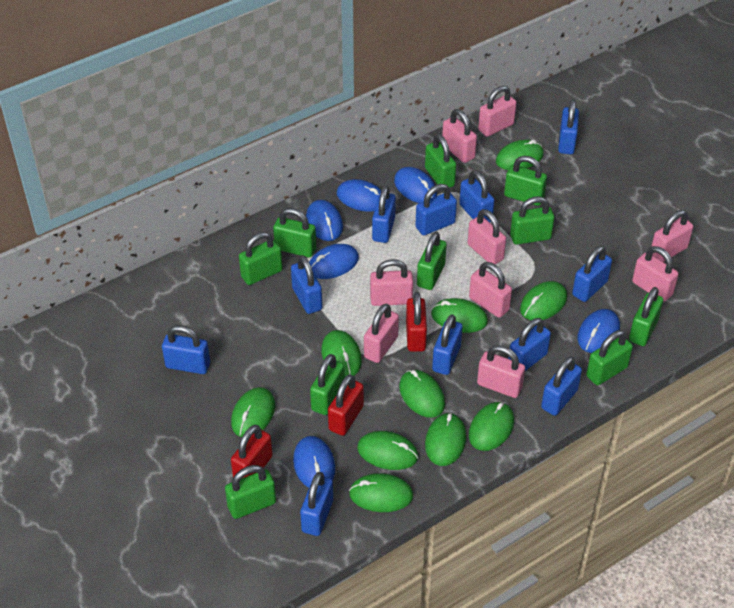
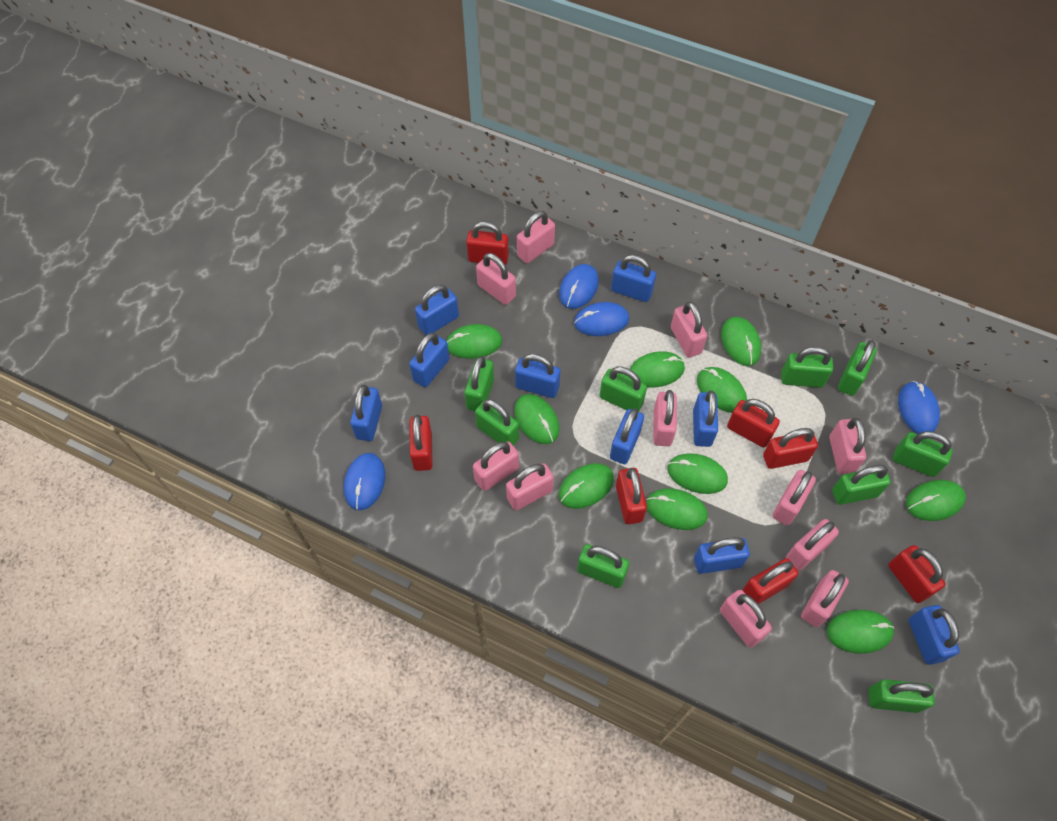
blue mouse: [293,436,335,488] [306,200,343,241] [309,244,359,279] [337,179,381,212] [394,167,437,203] [578,309,620,353] = 6 -> [344,453,385,510] [559,264,599,309] [574,302,629,336] [898,381,940,434] = 4
blue padlock: [162,325,210,374] [291,255,322,314] [300,472,333,536] [372,185,396,243] [415,184,457,235] [432,314,463,375] [459,170,495,222] [508,318,551,371] [541,356,582,416] [558,99,579,154] [572,246,612,302] = 11 -> [350,385,382,441] [409,333,449,387] [415,285,459,335] [515,354,560,398] [610,408,644,464] [611,255,656,302] [693,390,718,447] [694,537,750,574] [909,605,960,665] = 9
green padlock: [225,465,276,519] [239,232,283,285] [273,208,316,257] [310,354,345,415] [417,232,446,290] [425,134,456,188] [504,156,547,206] [510,197,554,245] [586,330,633,385] [629,287,663,346] = 10 -> [465,356,494,411] [475,399,519,445] [577,544,629,588] [600,366,647,412] [781,347,833,388] [832,465,891,505] [838,340,877,396] [868,679,935,713] [893,431,953,477] = 9
pink padlock: [364,304,399,363] [370,259,413,306] [442,109,477,163] [467,209,506,265] [469,262,512,318] [477,345,525,398] [478,86,517,137] [632,246,679,302] [651,210,693,262] = 9 -> [473,441,519,491] [476,253,516,305] [506,463,554,510] [517,211,555,263] [653,390,677,446] [671,301,707,358] [720,590,772,647] [772,470,816,525] [786,519,839,571] [801,570,849,627] [829,418,866,474] = 11
red padlock: [231,425,273,478] [328,374,364,436] [406,292,427,352] = 3 -> [410,414,433,471] [466,222,509,265] [616,468,647,524] [727,399,780,448] [742,558,798,604] [763,428,818,469] [888,545,945,603] = 7

